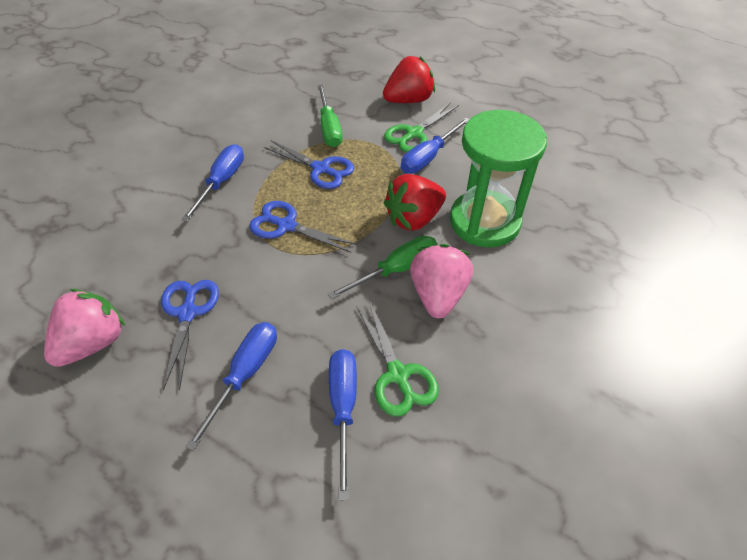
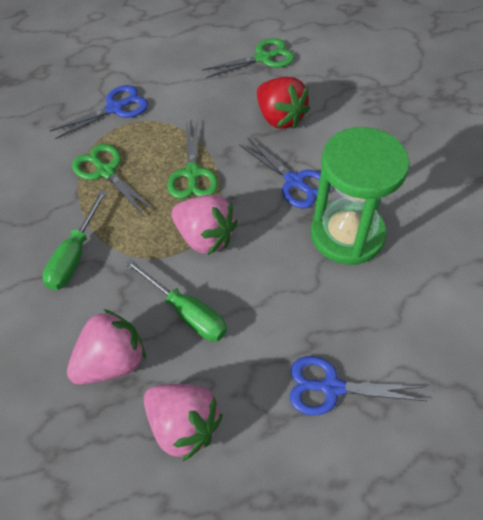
blue screwdriver: [181,144,244,222] [185,322,277,451] [329,349,357,500] [401,117,470,174] = 4 -> none = 0
green scissors: [356,301,439,417] [384,102,459,152] = 2 -> [72,144,155,217] [167,122,218,199] [202,38,294,78] = 3
pink strawberry: [44,289,125,367] [410,244,473,319] = 2 -> [67,309,146,385] [144,384,223,461] [171,195,237,255] = 3
red strawberry: [383,56,435,103] [384,174,446,231] = 2 -> [257,77,310,129] = 1

